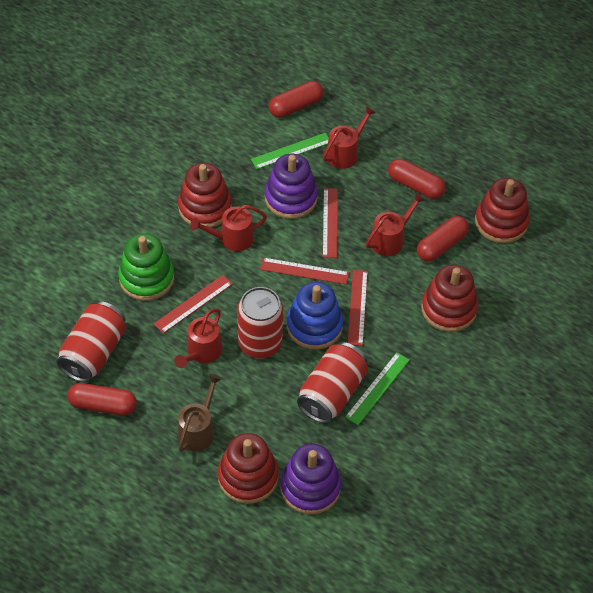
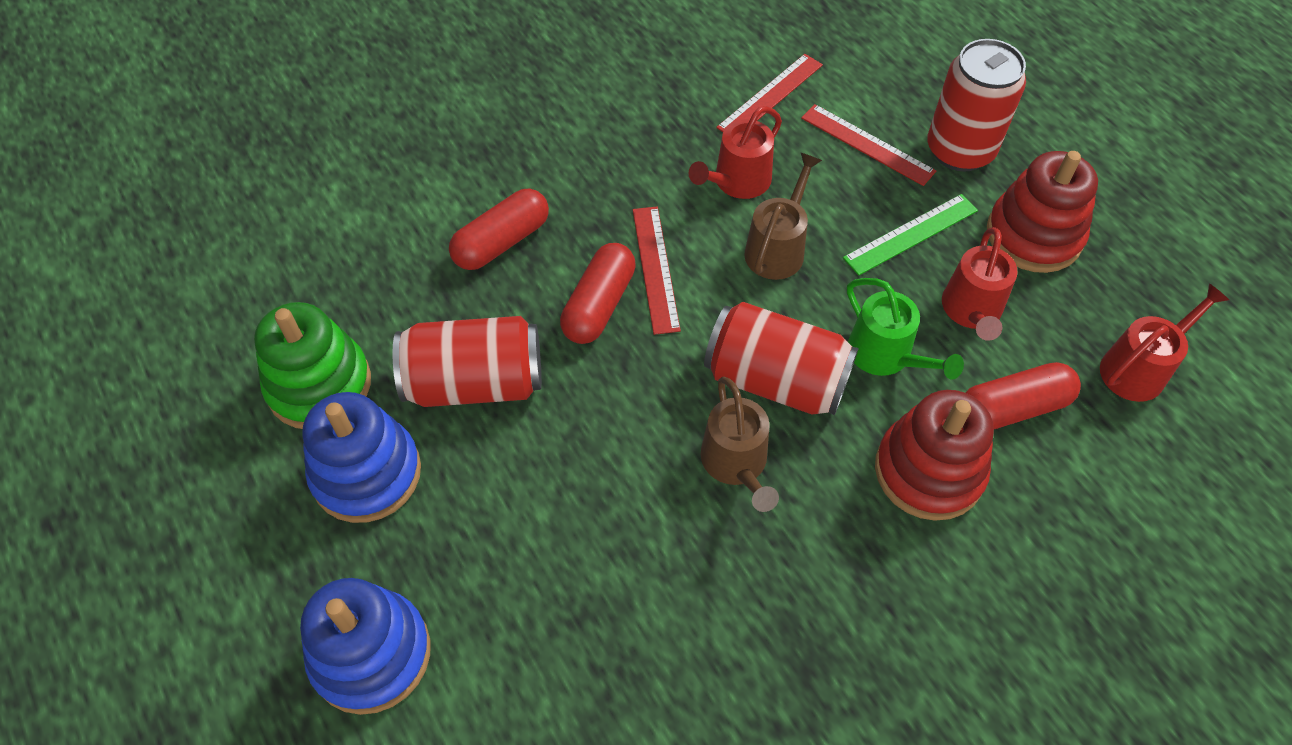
blue stacking toy: [287,282,343,350] = 1 -> [300,578,430,715] [302,392,421,523] = 2
brown watering can: [178,374,222,452] = 1 -> [701,376,779,512] [744,153,822,280] = 2
green ruler: [251,133,329,169] [345,352,410,425] = 2 -> [843,194,978,275] = 1
green watering can: none = 0 -> [847,278,964,380] = 1
purple stacking toy: [265,154,318,219] [280,444,341,515] = 2 -> none = 0
red capsule: [67,383,137,416] [269,81,323,118] [388,159,446,199] [417,216,469,262] = 4 -> [449,188,549,270] [560,243,636,344] [965,362,1081,429] = 3
red ruler: [154,275,232,334] [260,257,349,284] [323,188,338,258] [348,270,368,346] = 4 -> [633,206,681,335] [716,54,823,132] [801,104,936,186] = 3
red stacking toy: [178,163,232,228] [218,433,279,504] [421,265,478,332] [475,178,530,243] = 4 -> [875,390,994,521] [987,151,1098,273] = 2
red watering can: [174,309,222,368] [190,205,267,251] [323,106,376,169] [366,193,425,256] = 4 -> [689,106,782,199] [942,227,1018,341] [1100,283,1229,402] = 3

